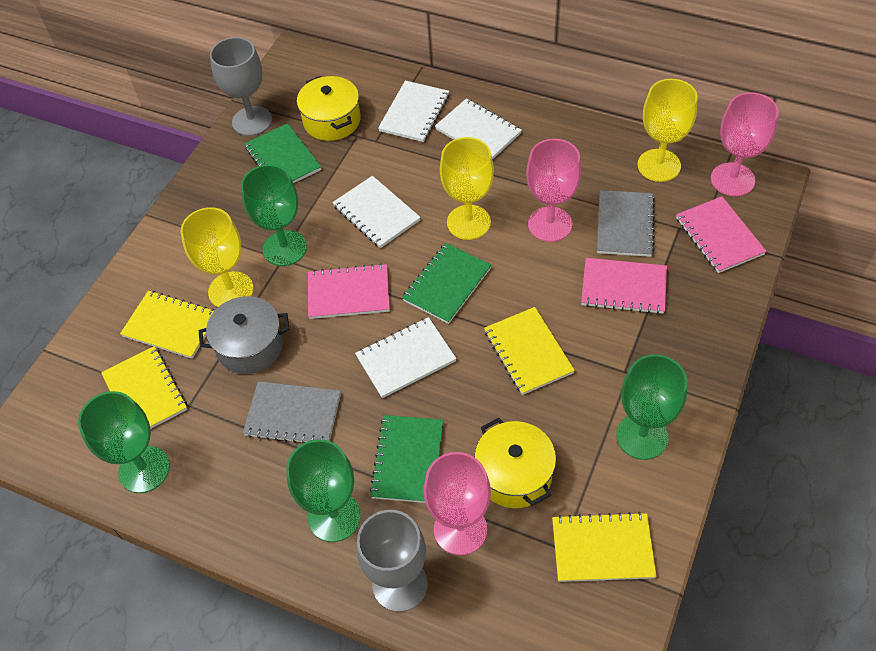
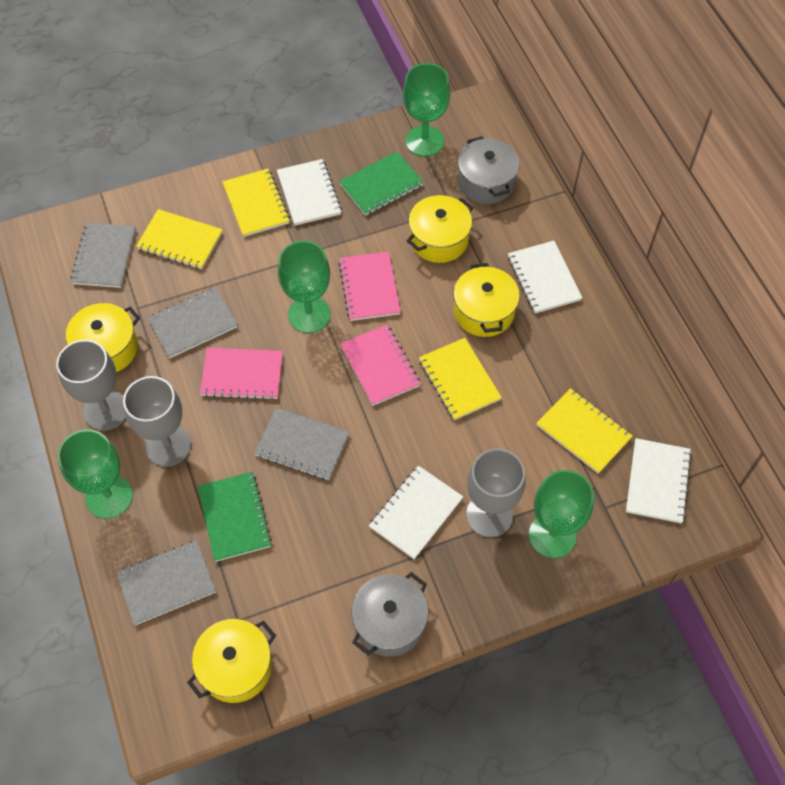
green notebook: [244,123,321,183] [370,415,444,503] [402,243,492,324] = 3 -> [198,472,272,562] [339,152,424,216] = 2
grey goblet: [210,37,272,136] [356,510,428,612] = 2 -> [56,340,126,431] [123,376,191,467] [466,448,526,537] = 3
grey notebook: [243,381,341,443] [597,190,655,257] = 2 -> [70,223,136,288] [116,540,216,625] [148,287,238,358] [254,408,349,480] = 4
grey pot: [199,296,290,374] = 1 -> [352,572,429,657] [458,136,520,204] = 2
pink goblet: [424,452,491,555] [526,139,581,242] [711,92,779,196] = 3 -> none = 0
yellow goblet: [181,207,254,307] [440,137,494,240] [637,79,698,182] = 3 -> none = 0
yellow pot: [297,76,361,141] [474,418,556,508] = 2 -> [61,303,140,372] [187,619,276,703] [407,195,473,263] [453,263,520,337] = 4

